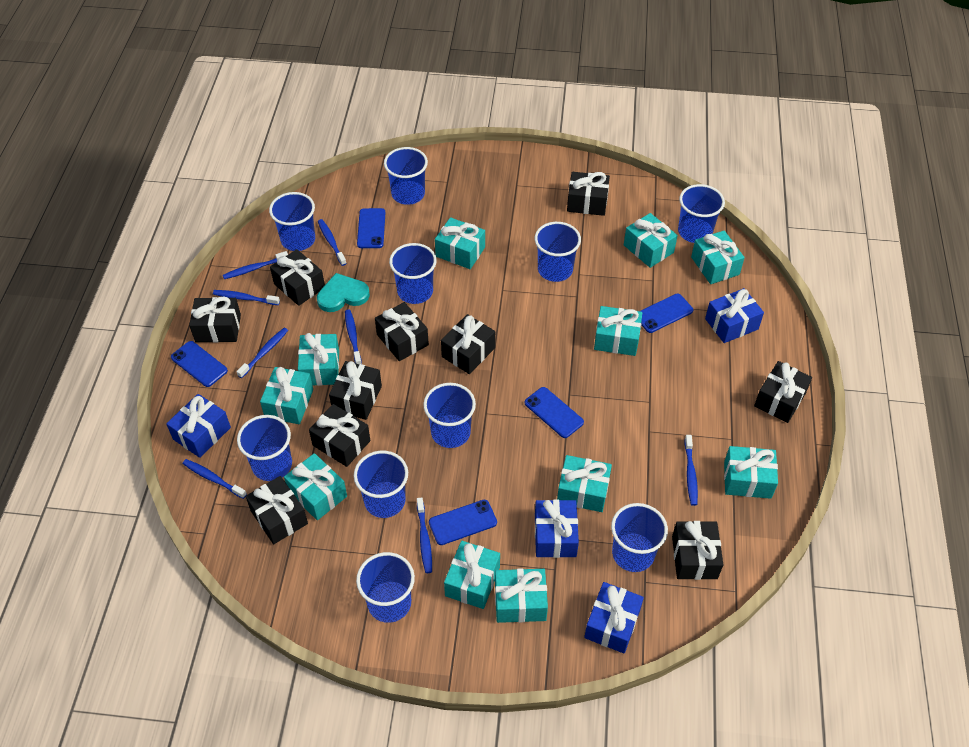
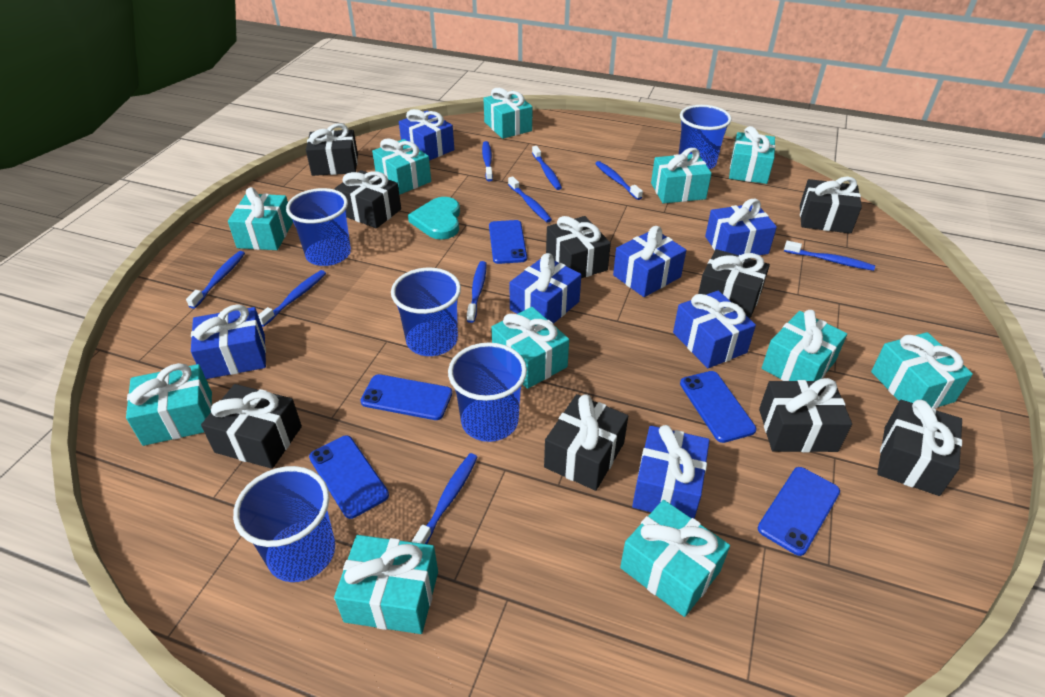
black gift: [189,296,241,343] [246,476,308,544] [270,249,325,306] [309,404,371,467] [329,361,382,420] [375,302,429,361] [441,314,495,374] [567,172,610,216] [672,521,723,580] [754,361,812,423] = 10 -> [201,384,302,469] [306,123,358,176] [335,170,401,228] [544,394,628,491] [546,216,611,278] [698,249,770,318] [759,378,852,452] [800,176,862,234] [877,400,962,496] = 9
blue cup: [237,415,292,481] [269,192,315,251] [354,451,408,518] [356,552,415,623] [384,147,428,205] [389,243,437,304] [423,383,476,448] [535,222,581,282] [611,503,668,572] [678,184,725,243] = 10 -> [233,466,335,582] [286,188,351,266] [391,268,461,356] [448,343,527,442] [679,105,732,169] = 5
blue gift: [166,394,231,458] [535,499,579,558] [584,582,644,653] [705,288,764,343] = 4 -> [191,304,266,379] [399,109,454,161] [509,253,581,324] [613,226,686,297] [632,425,710,519] [673,291,756,368] [705,199,777,255] = 7
blue toothbrush: [183,459,247,499] [213,290,280,305] [223,251,288,279] [236,328,288,378] [318,219,347,266] [345,310,362,364] [417,497,432,573] [685,435,698,506] = 8 -> [186,251,245,309] [258,270,326,327] [412,453,478,544] [467,261,486,323] [482,141,493,181] [508,176,552,223] [532,146,562,190] [595,161,643,200] [784,241,875,271] = 9

